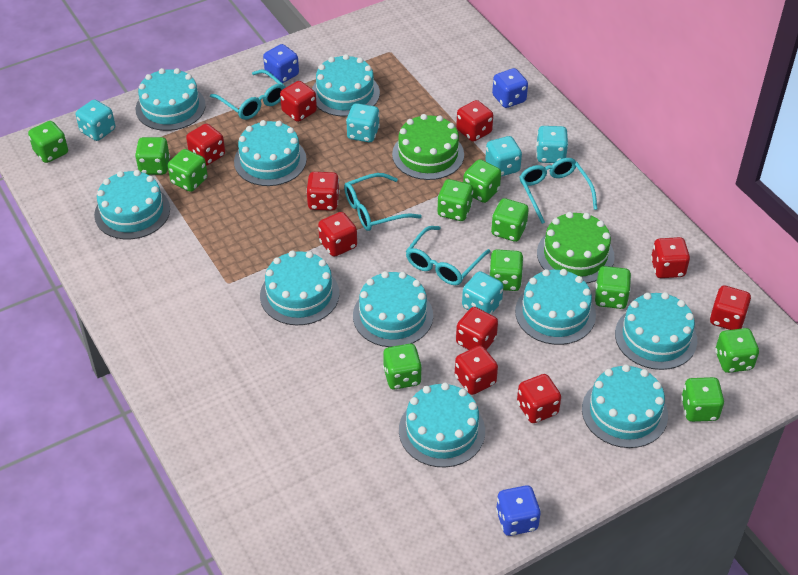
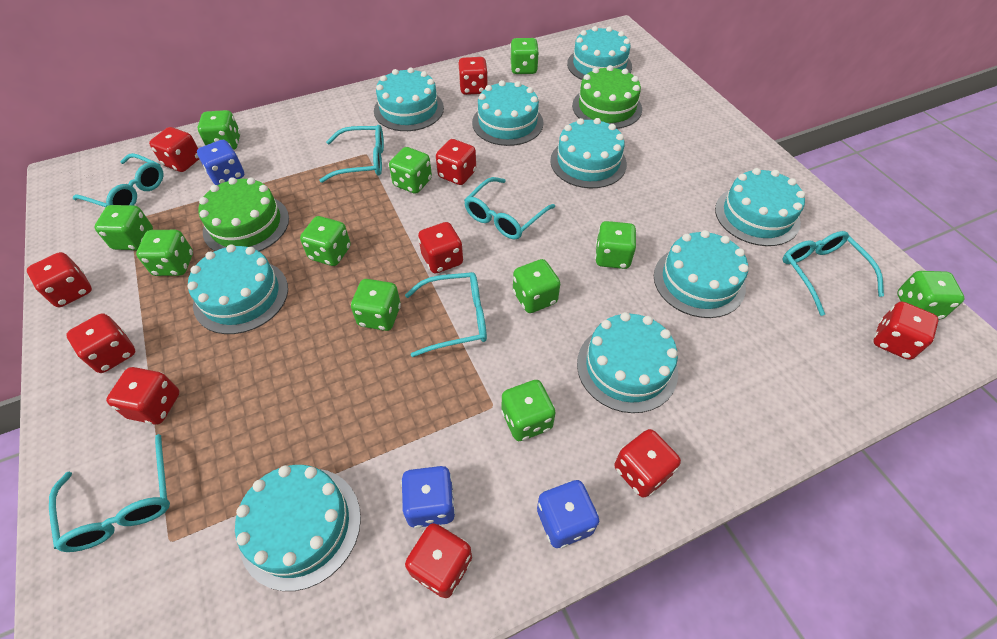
turquoise cake: [94,170,170,239] [135,68,206,131] [234,120,307,186] [260,251,339,325] [312,54,380,117] [353,271,433,347] [399,383,485,467] [515,269,596,345] [582,364,668,448] [615,292,697,370] = 10 -> [188,244,288,334] [235,465,361,591] [374,67,444,131] [472,80,544,146] [550,118,627,188] [567,26,632,80] [577,312,678,413] [654,230,748,318] [715,168,805,246] = 9
turquoise dice: [76,99,115,141] [346,103,380,142] [462,271,503,314] [485,136,522,176] [536,126,568,163] = 5 -> none = 0
turquoise glasses: [210,69,286,120] [344,173,422,231] [406,226,491,285] [520,158,597,224] = 4 -> [49,434,170,552] [73,153,164,207] [319,125,384,183] [405,272,487,357] [464,177,555,240] [783,231,884,316] = 6

